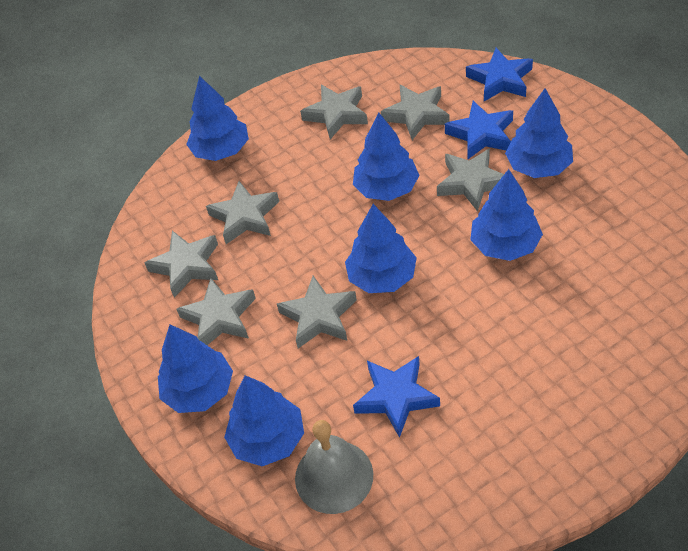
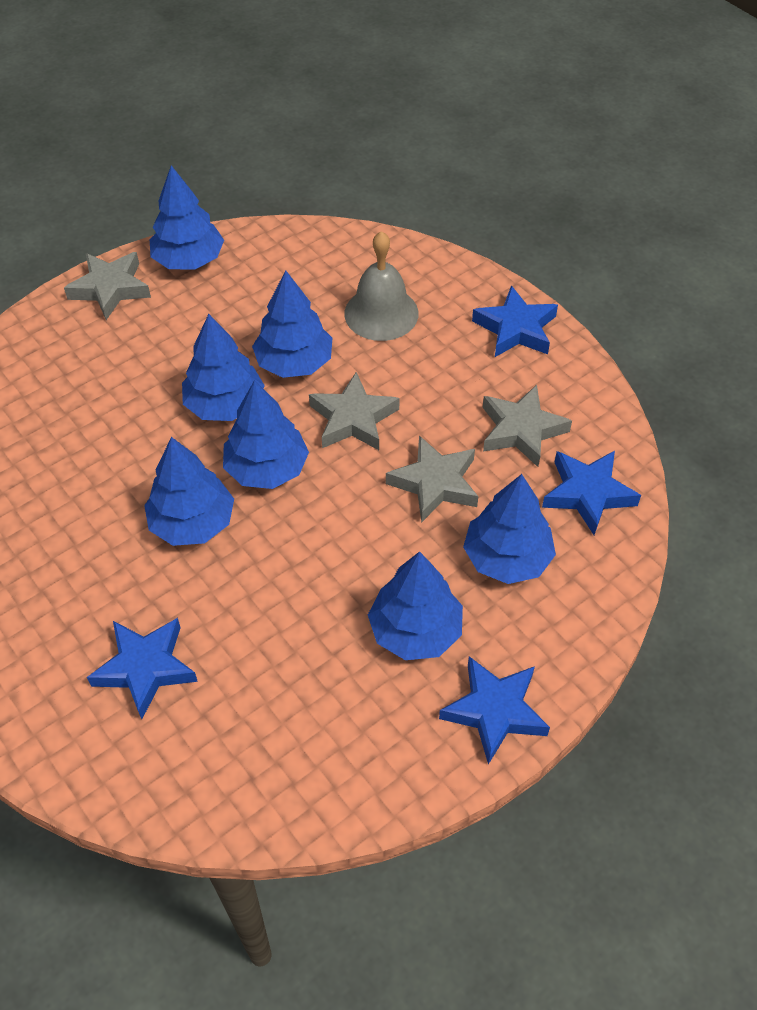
blue star: [353,356,440,438] [445,101,513,159] [466,48,533,101] = 3 -> [87,618,198,719] [439,656,550,765] [472,285,558,357] [542,451,641,535] = 4
grey star: [144,231,218,298] [176,278,256,345] [206,181,279,244] [277,276,357,348] [300,85,368,139] [381,85,450,140] [437,148,504,212] = 7 -> [64,252,151,320] [309,372,400,450] [386,435,478,523] [483,385,572,467] = 4

